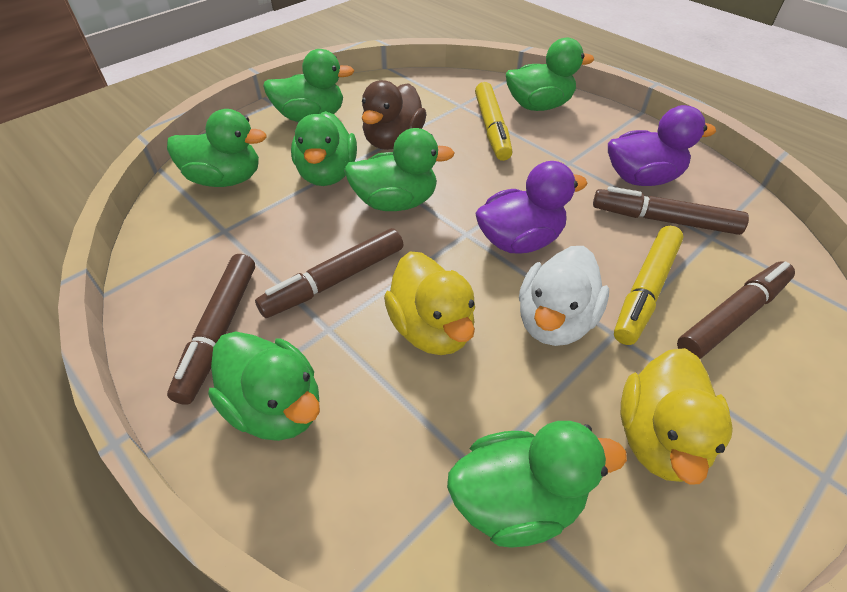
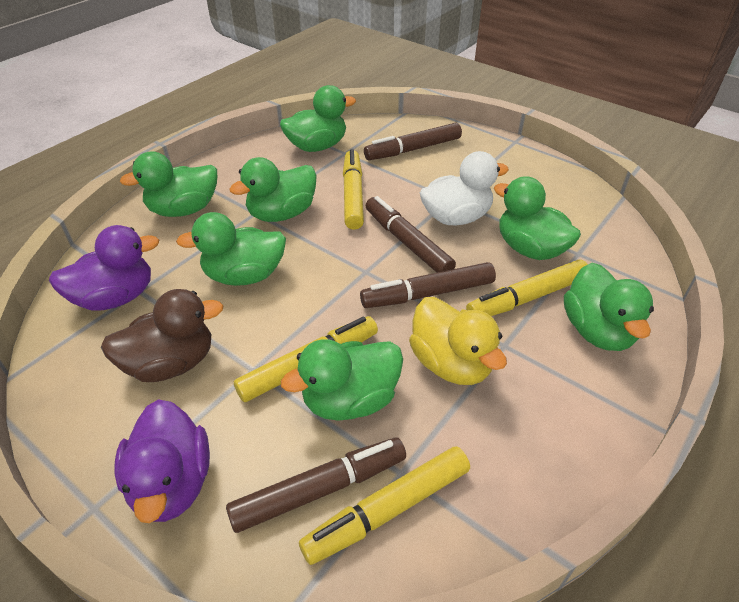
yellow duck: [384,252,475,355] [621,348,733,484] = 2 -> [409,297,507,385] = 1
yellow marker: [475,82,513,161] [614,226,684,345] = 2 -> [234,316,378,402] [299,447,470,565] [343,149,364,230] [466,260,588,316] = 4

